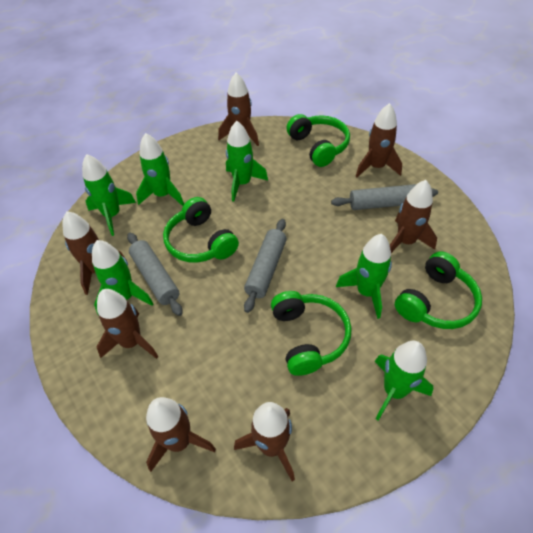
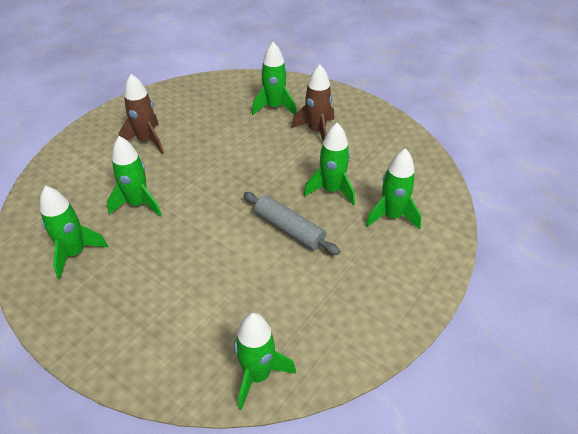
brown rocket: [62,211,127,295] [97,289,159,359] [146,397,216,472] [218,72,259,146] [234,402,295,481] [356,103,402,177] [390,180,437,253] = 7 -> [119,74,164,153] [291,65,334,140] = 2
green headphones: [163,197,239,263] [271,291,352,376] [287,114,350,167] [395,252,482,329] = 4 -> none = 0
grey rolling pin: [127,233,183,316] [244,219,287,313] [331,184,438,210] = 3 -> [243,192,340,255] = 1

